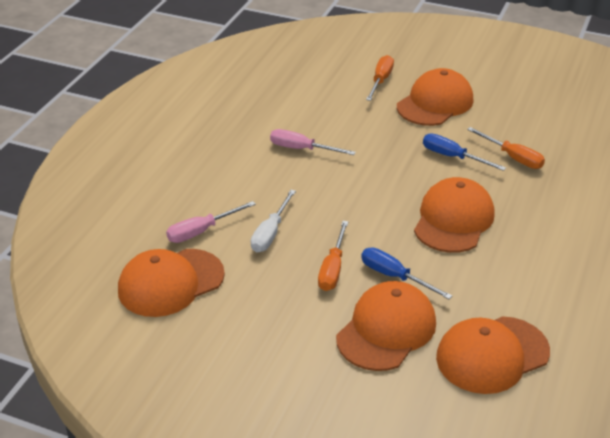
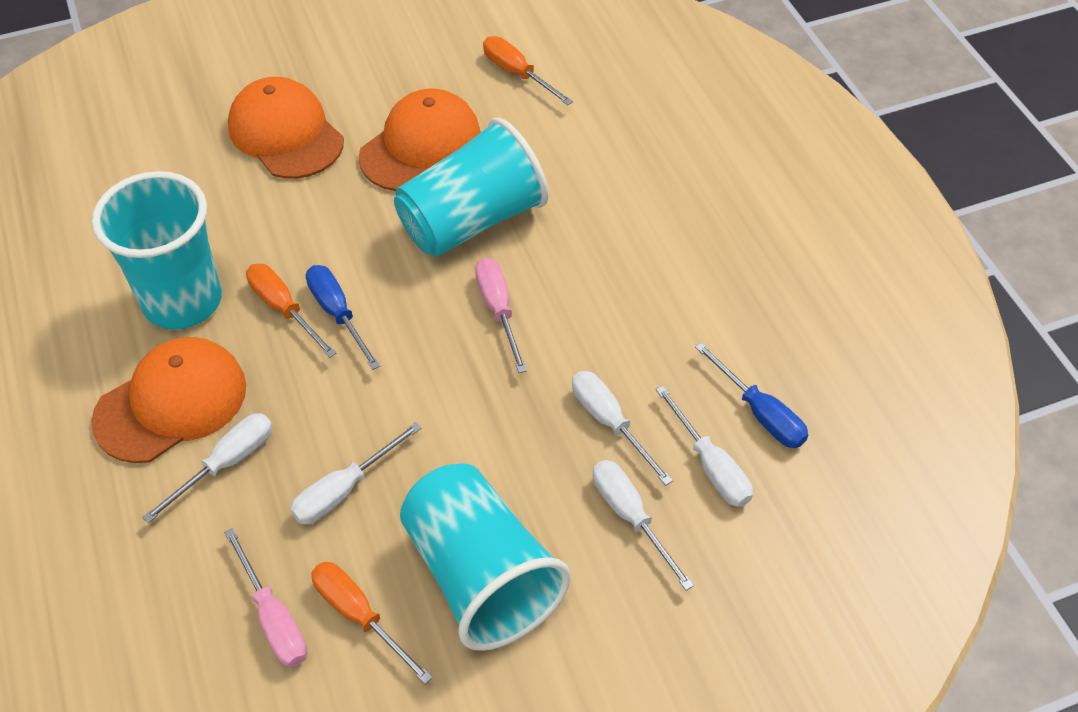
orange cap: [118,249,225,317] [336,281,436,371] [397,68,473,126] [414,177,495,253] [436,316,550,394] = 5 -> [91,337,246,463] [228,77,344,179] [358,89,481,191] = 3
turquoise cup: none = 0 -> [92,171,222,330] [394,118,549,257] [400,464,571,651] = 3
white screwdriver: [251,190,296,252] = 1 -> [142,413,273,523] [290,422,422,524] [572,371,673,485] [593,460,694,590] [656,385,753,507] = 5

